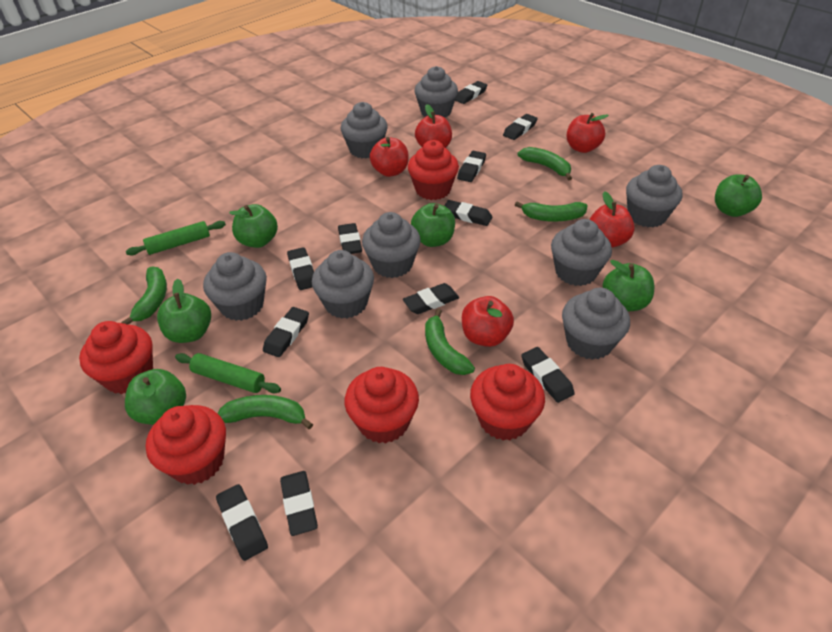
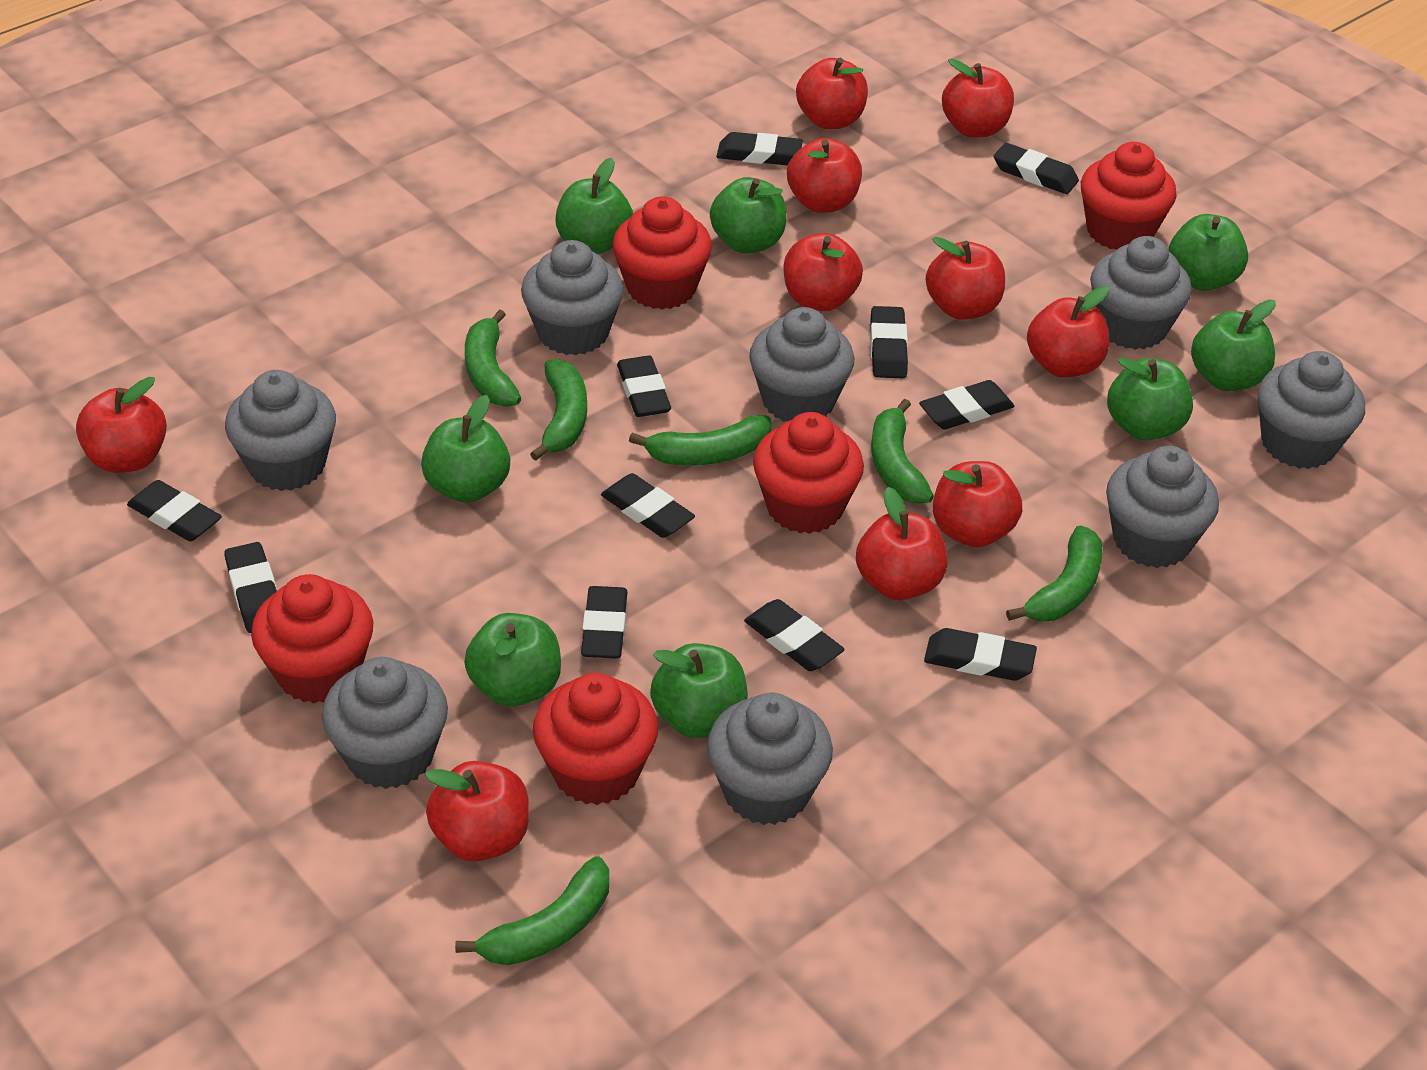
green apple: [125,369,186,425] [157,279,211,343] [229,204,278,248] [411,203,455,247] [603,260,654,311] [715,174,762,217] = 6 -> [421,395,510,503] [464,613,561,706] [555,158,633,254] [650,643,748,738] [710,177,787,254] [1107,358,1193,440] [1168,214,1248,291] [1191,300,1276,391] = 8
green banana: [121,266,167,325] [217,395,313,430] [425,309,475,375] [515,201,588,222] [518,147,572,180] = 5 -> [455,856,609,965] [465,309,521,407] [530,359,587,461] [629,415,771,466] [871,399,934,504] [1006,525,1103,622] = 6
green rolling pin: [126,221,226,255] [175,353,281,393] = 2 -> none = 0
red apple: [370,137,409,177] [415,104,452,148] [462,296,514,347] [567,113,609,153] [589,191,635,248] = 5 -> [76,377,167,473] [424,761,529,862] [784,233,863,311] [787,138,862,213] [796,58,868,129] [856,487,947,600] [926,237,1005,320] [933,461,1022,547] [942,58,1014,138] [1027,286,1109,378] = 10

